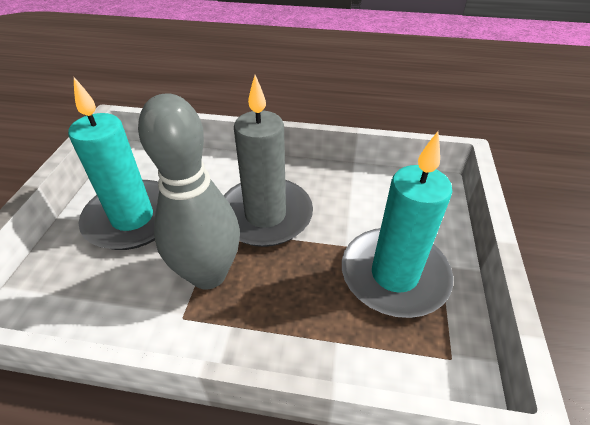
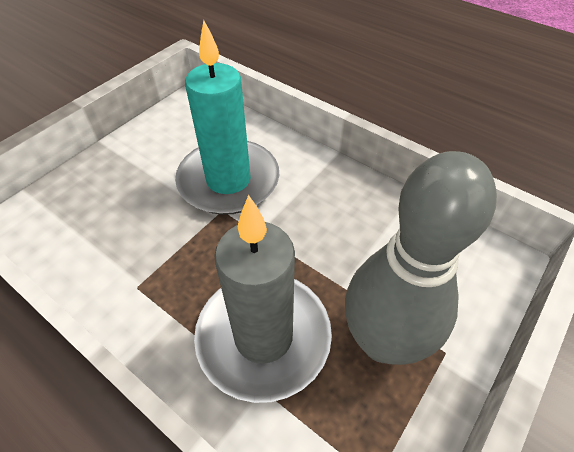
turquoise candle: [68,77,159,250] [342,131,453,318] = 2 -> [175,20,279,215] = 1

